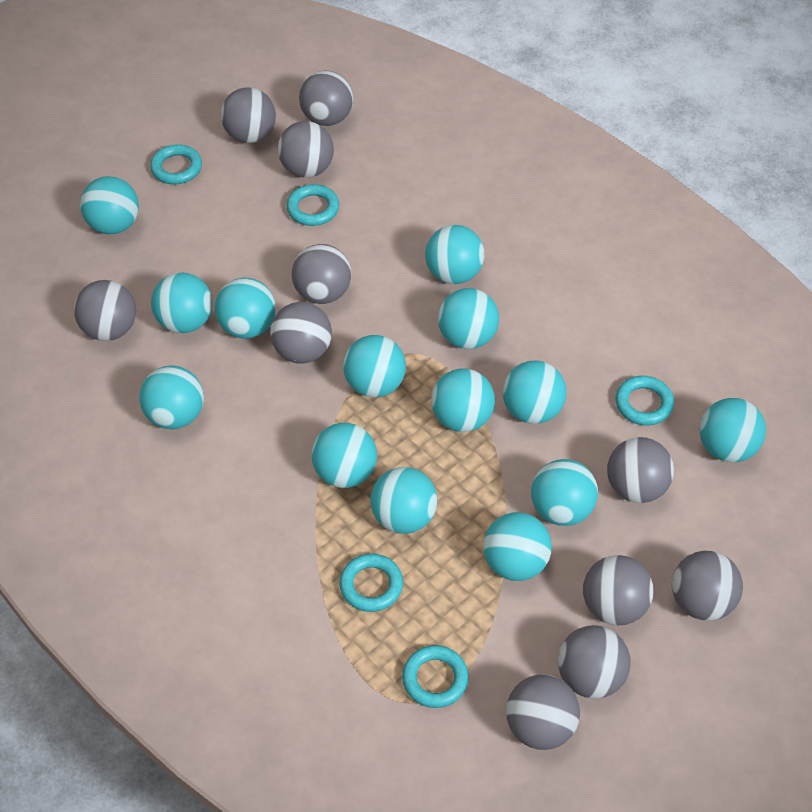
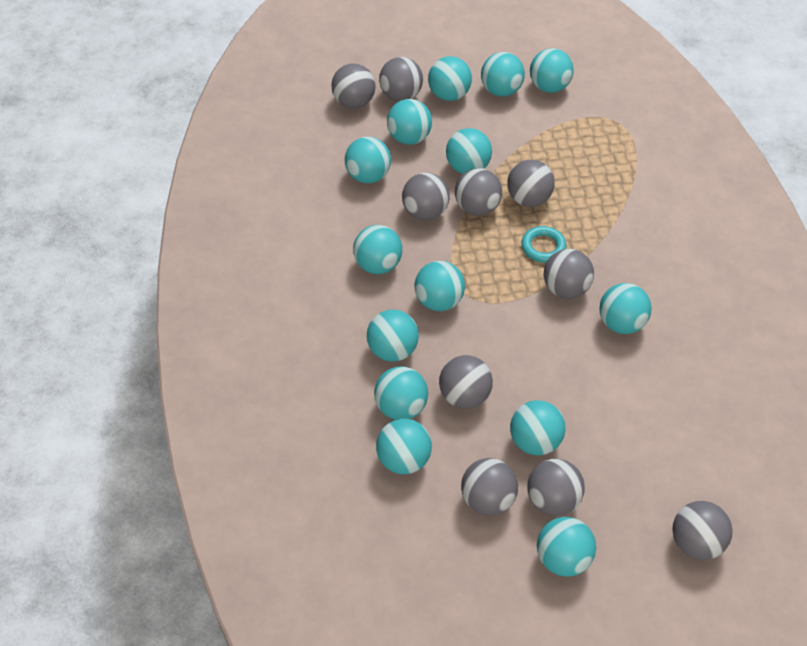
grey ball: [74,280,136,341] [221,88,276,143] [270,302,332,364] [278,121,334,178] [292,244,351,304] [299,71,353,126] [506,675,580,750] [558,625,631,699] [583,555,653,625] [607,437,674,503] [672,551,743,621] = 11 -> [331,63,376,109] [379,57,423,101] [402,173,450,220] [439,355,493,409] [455,168,502,216] [461,458,518,515] [507,159,555,207] [527,459,585,516] [544,249,594,299] [672,501,733,560] = 10
turquoise ring: [150,144,202,184] [287,184,339,226] [339,554,403,612] [402,645,469,708] [615,376,674,426] = 5 -> [521,226,566,263] = 1

